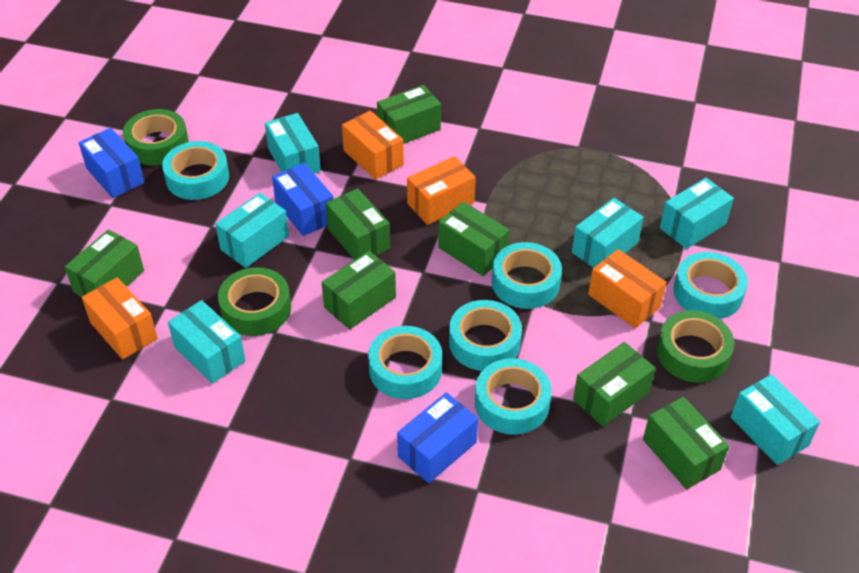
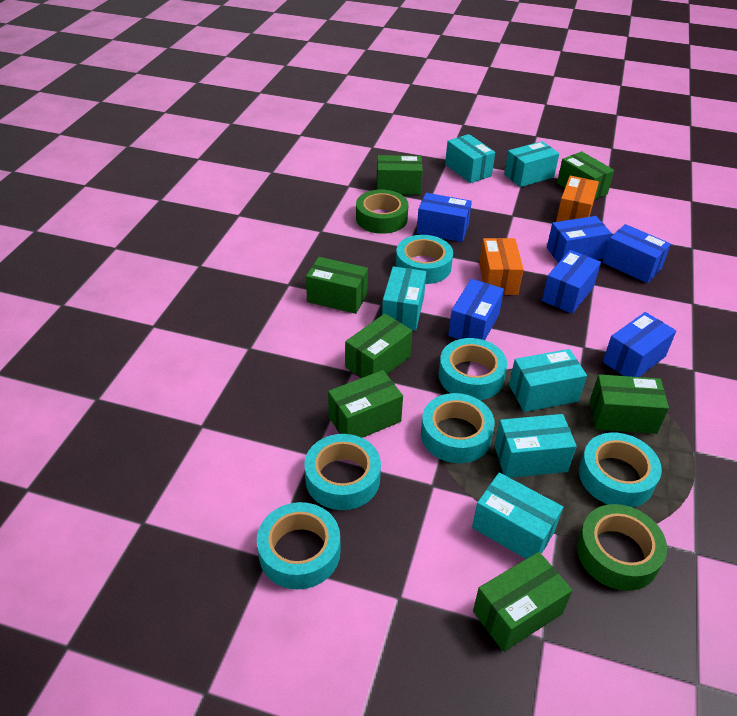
blue box: [79,128,145,198] [272,163,333,236] [397,392,478,483] = 3 -> [417,193,472,242] [448,279,504,340] [542,250,601,314] [547,216,611,263] [603,224,671,283] [603,312,676,377] = 6
green tape: [123,109,189,165] [218,267,291,336] [657,310,734,383] = 3 -> [356,190,409,234] [577,504,667,591] = 2
orange box: [82,277,158,360] [342,111,404,180] [407,156,476,225] [588,249,667,328] = 4 -> [479,238,524,295] [556,176,599,222] = 2

